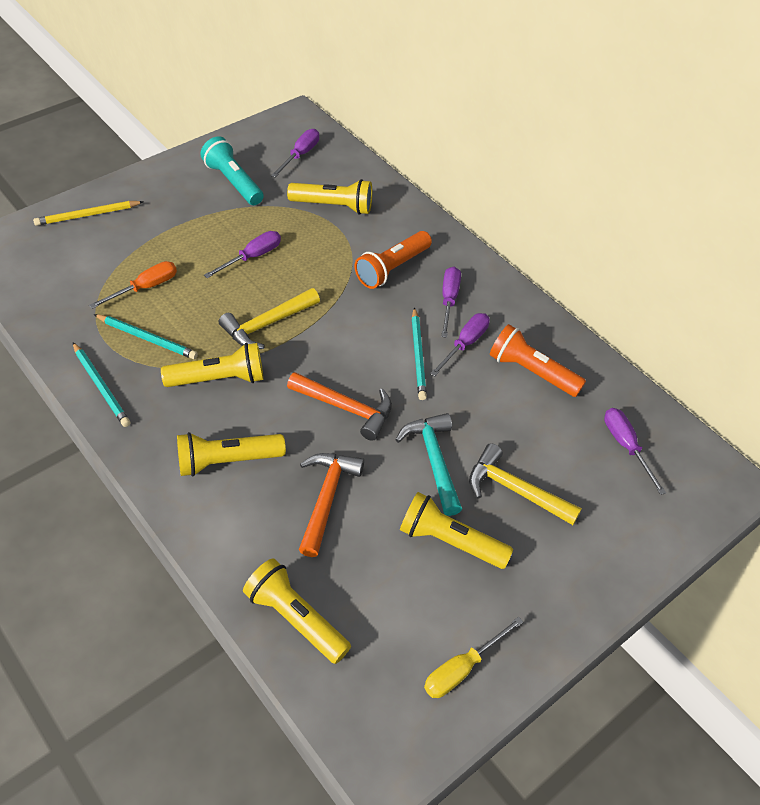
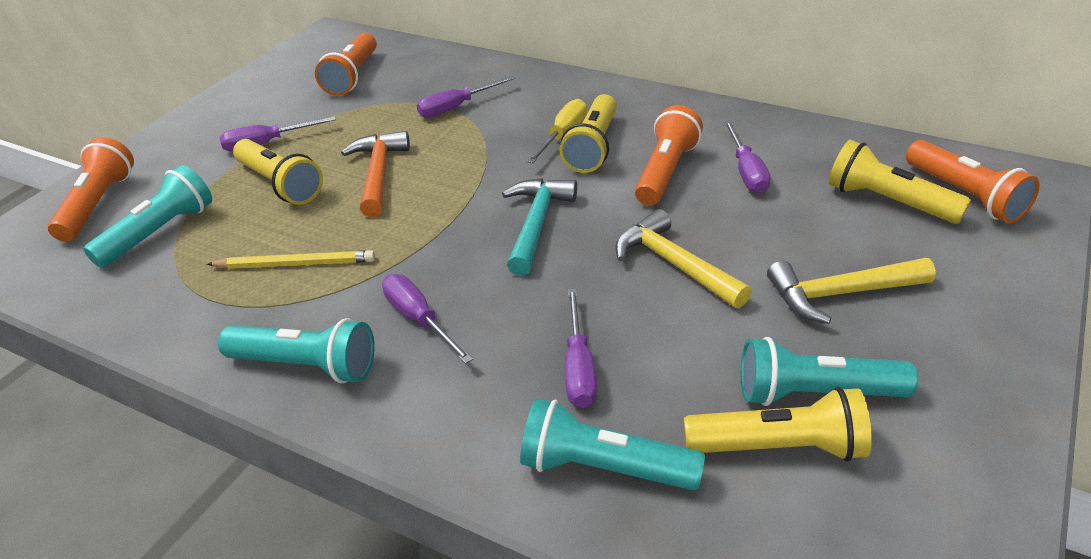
orange flashlight: [354,231,432,289] [490,324,586,397] = 2 -> [48,137,134,242] [315,33,377,96] [635,105,703,206] [906,140,1040,224] = 4
orange hammer: [287,372,392,441] [299,453,364,557] = 2 -> [341,131,410,217] = 1
orange screwdriver: [89,261,177,309] = 1 -> none = 0
turquoise flashlight: [200,136,264,205] = 1 -> [83,165,212,268] [218,318,375,383] [520,398,705,490] [741,337,918,406] = 4
turquoise pencil: [73,342,130,427] [94,314,198,359] [412,307,427,400] = 3 -> none = 0
yellow flashlight: [161,343,264,387] [177,432,286,477] [243,558,351,664] [287,179,372,215] [400,492,513,569] = 5 -> [233,139,323,205] [559,94,617,173] [684,387,872,461] [829,140,971,224] = 4

